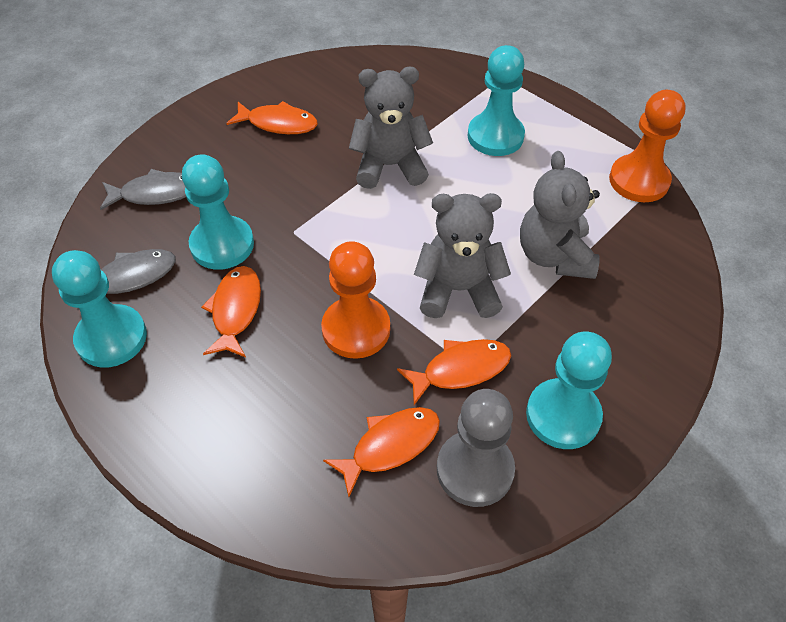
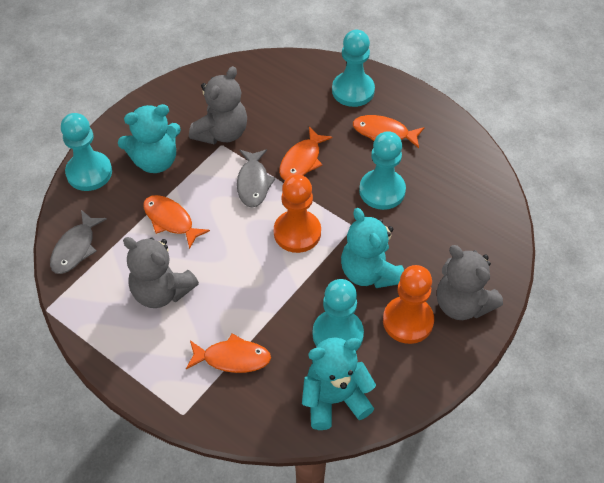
grey pawn: [437,389,515,507] = 1 -> none = 0
turquoise teddy bear: none = 0 -> [118,104,181,173] [302,337,376,430] [341,208,404,288] = 3

